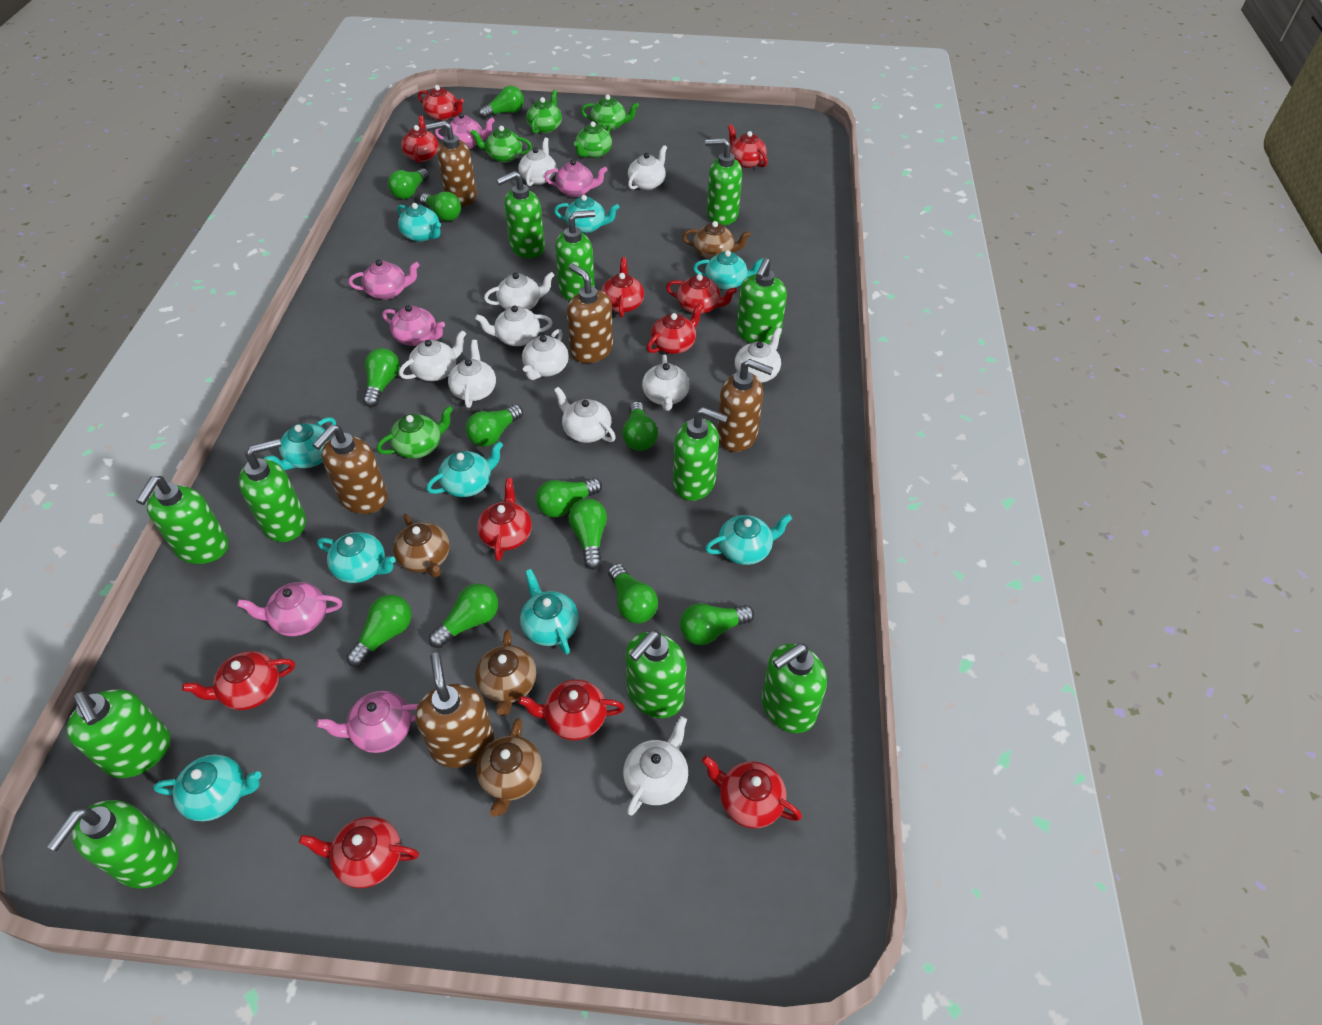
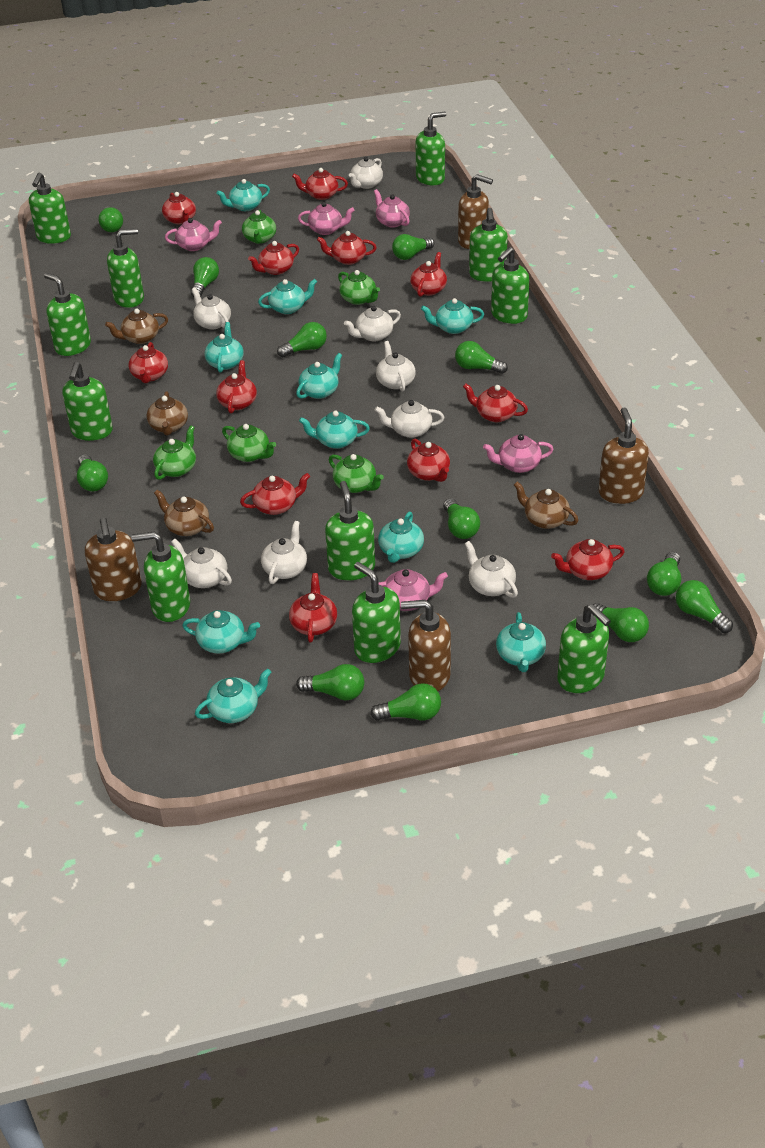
brown soap dispenser: [313,425,388,514] [416,652,494,768] [426,120,477,207] [567,263,613,363] [717,359,773,452] = 5 -> [85,517,141,601] [401,600,451,691] [458,174,493,249] [599,408,649,504] = 4
pink teapot: [237,582,342,636] [316,691,418,753] [349,260,420,300] [382,305,445,346] [435,113,495,149] [544,159,608,197] = 6 -> [165,218,222,251] [298,202,355,235] [374,189,410,228] [378,569,448,611] [483,434,554,473] = 5
red teapot: [182,651,295,710] [299,816,419,888] [401,115,439,163] [418,85,464,121] [477,478,532,561] [518,679,625,740] [601,257,644,317] [647,303,703,354] [666,274,737,314] [702,756,802,828] [728,124,768,168] = 11 -> [129,342,168,383] [162,192,196,224] [216,360,257,414] [240,473,310,515] [248,241,299,275] [289,573,337,643] [292,168,348,200] [317,231,377,265] [407,439,450,482] [410,252,447,297] [463,384,528,422] [551,539,625,580] = 12
turquoise teapot: [153,754,261,821] [264,417,336,470] [317,532,396,583] [397,203,441,242] [426,441,503,497] [520,569,579,654] [554,195,620,233] [693,250,763,290] [705,514,792,565] = 9 -> [182,610,260,654] [195,668,271,723] [205,322,244,373] [216,179,270,211] [258,279,317,314] [296,353,342,399] [299,411,370,449] [378,512,424,563] [421,298,484,334] [496,612,546,672] = 10
white teapot: [399,330,466,381] [448,340,496,408] [475,305,553,346] [484,272,555,310] [518,137,556,186] [522,329,569,380] [554,387,616,443] [623,716,688,816] [628,145,667,190] [642,354,690,411] [735,327,782,383] = 11 -> [171,539,232,588] [192,287,231,330] [261,521,307,584] [344,306,401,341] [349,157,383,189] [374,400,444,438] [376,341,416,392] [465,541,518,598] = 8

